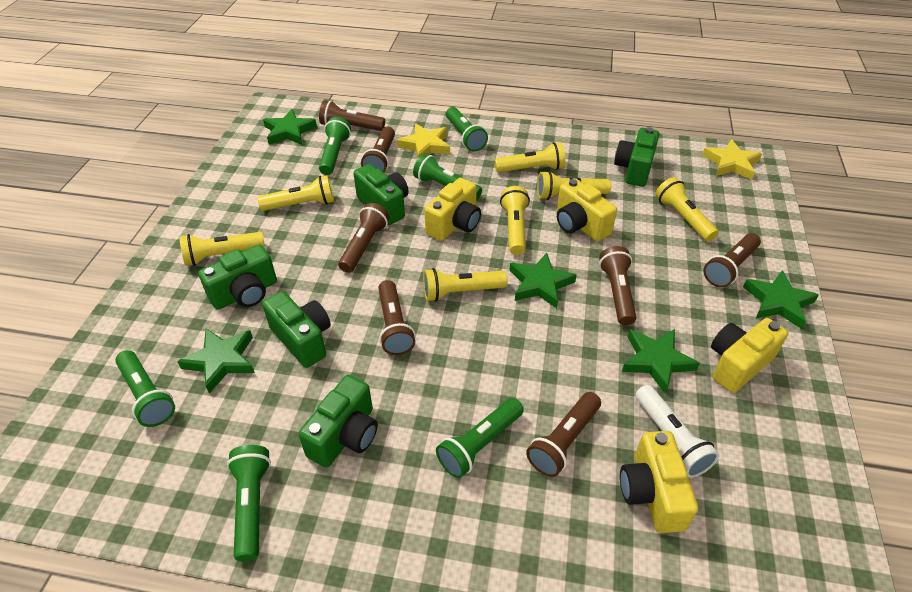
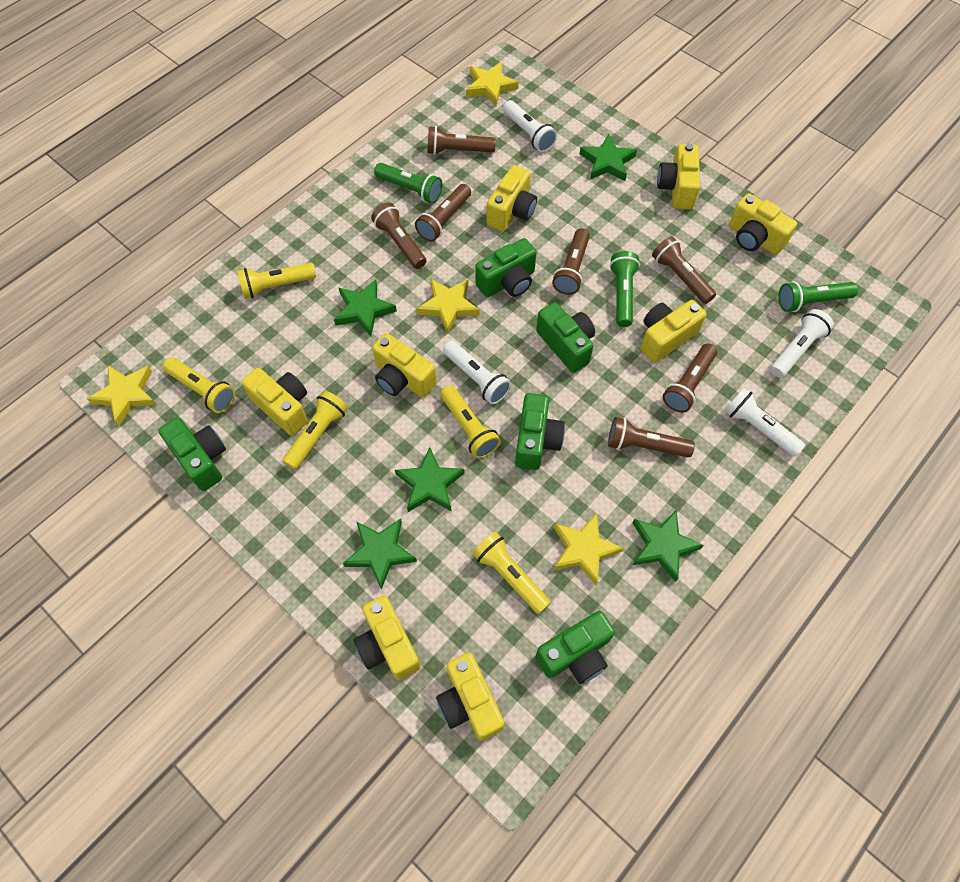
green flashlight: [115,350,175,427] [227,445,271,561] [319,117,351,175] [413,153,482,200] [436,398,524,478] [446,107,488,152] = 6 -> [374,163,443,204] [610,251,640,327] [778,281,858,312] = 3
white flashlight: [635,385,719,478] = 1 -> [443,341,511,405] [503,100,557,152] [724,388,805,457] [770,309,834,378] = 4
yellow camera: [424,178,481,241] [557,178,617,242] [620,431,698,533] [711,318,788,393] = 4 -> [241,368,308,436] [354,595,421,680] [372,333,437,398] [436,652,504,741] [486,165,537,231] [641,300,707,363] [657,144,700,210] [729,193,797,255] = 8
yellow flashlight: [180,232,265,266] [258,175,334,211] [423,268,508,302] [495,142,566,173] [500,186,530,255] [537,171,611,200] [656,177,719,241] = 7 -> [163,358,235,413] [237,263,316,299] [283,391,348,470] [440,385,501,459] [472,532,551,614] = 5
yellow star: [397,123,450,158] [702,139,762,180] = 2 -> [87,365,157,425] [417,279,480,334] [466,62,519,106] [553,513,624,585] = 4

